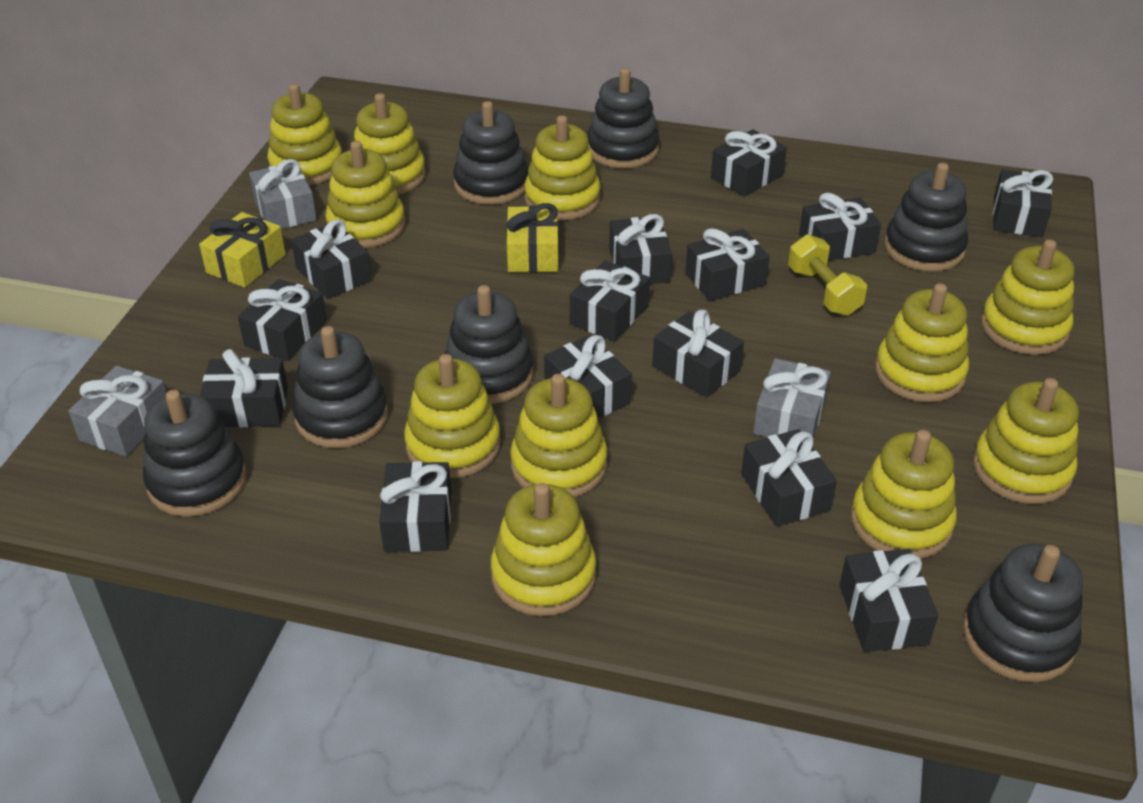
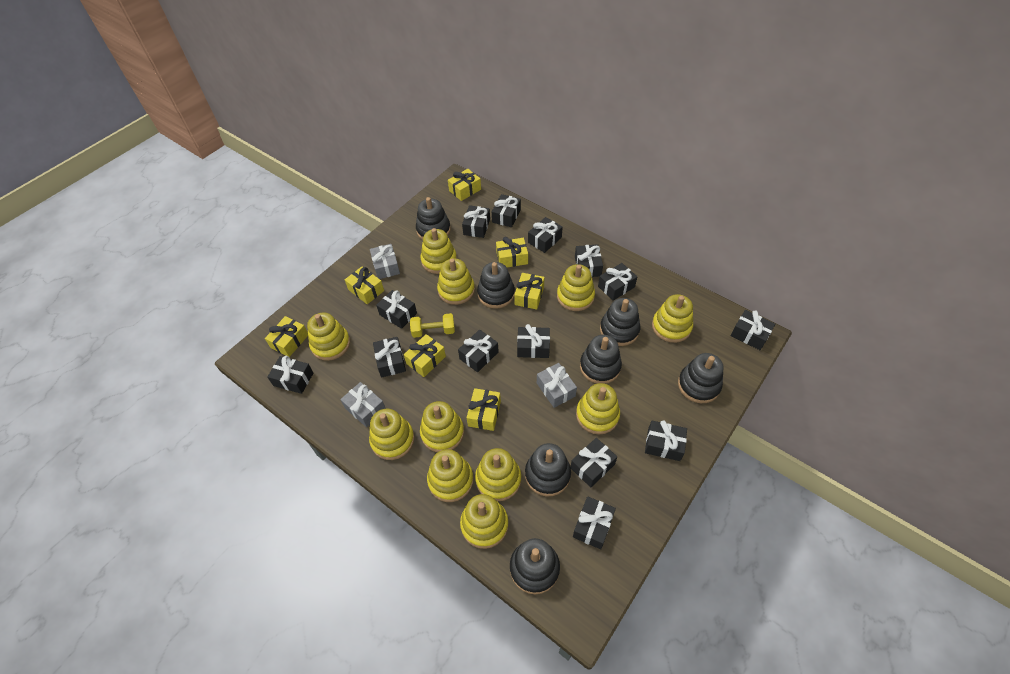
yellow gift: [199,212,286,288] [506,203,559,273] = 2 -> [265,316,308,357] [345,267,384,304] [404,334,446,377] [448,169,481,201] [466,388,501,431] [496,237,528,267] [514,273,545,310] = 7

